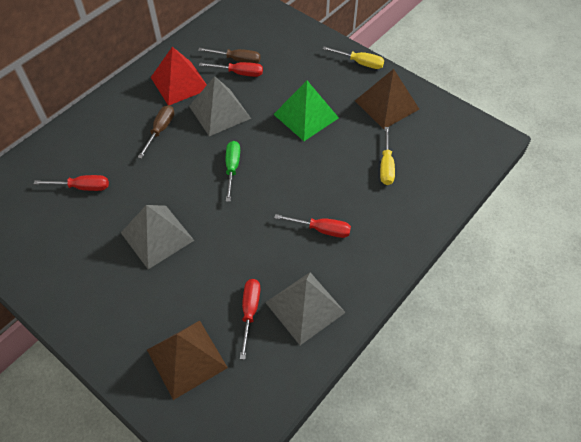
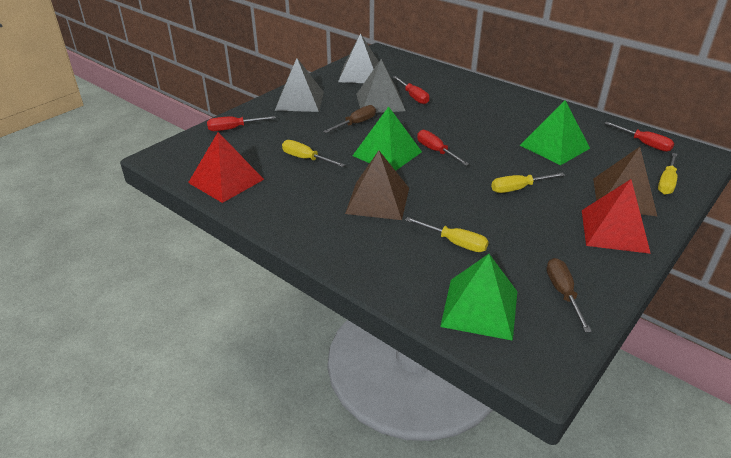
green pyramid: [273,81,339,141] = 1 -> [353,107,422,171] [440,254,517,341] [520,100,590,165] = 3
green screwdriver: [225,141,240,202] = 1 -> none = 0
red pyramid: [151,47,207,105] = 1 -> [188,132,264,203] [582,179,651,254] = 2
yellow screwdriver: [323,46,384,69] [380,127,395,185] = 2 -> [282,140,345,167] [405,217,489,252] [491,173,565,193] [658,153,678,195] = 4

